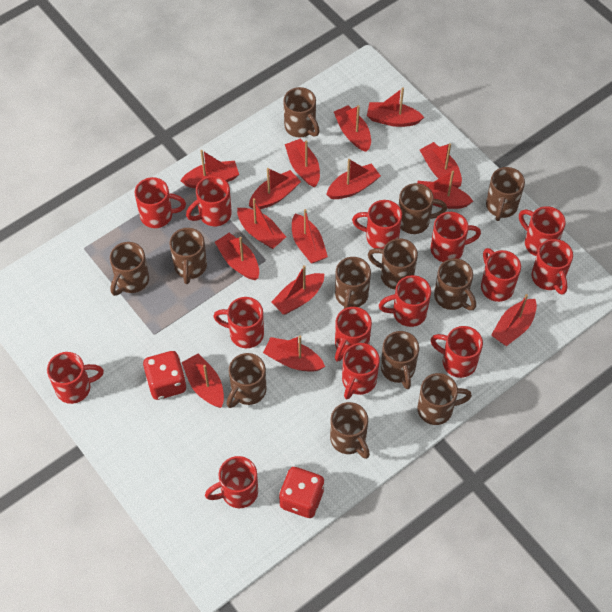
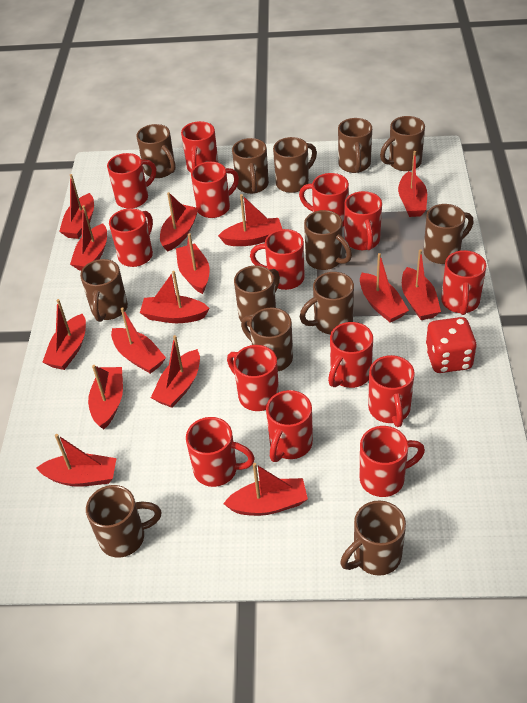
brown mug: [110,242,149,296] [170,228,207,284] [227,353,266,408] [283,87,320,138] [330,402,370,459] [335,257,371,309] [368,238,418,289] [381,331,419,389] [399,183,447,234] [417,373,472,425] [434,258,476,310] [486,167,525,221] = 12 -> [80,259,128,322] [86,485,161,558] [137,124,176,178] [232,138,269,194] [234,266,280,327] [241,307,293,371] [273,137,317,193] [300,272,354,334] [304,210,352,270] [338,118,372,173] [340,501,406,576] [380,116,425,171] [424,204,474,264] = 13
red dice: [143,351,187,400] [279,467,325,518] = 2 -> [425,317,477,373] = 1

